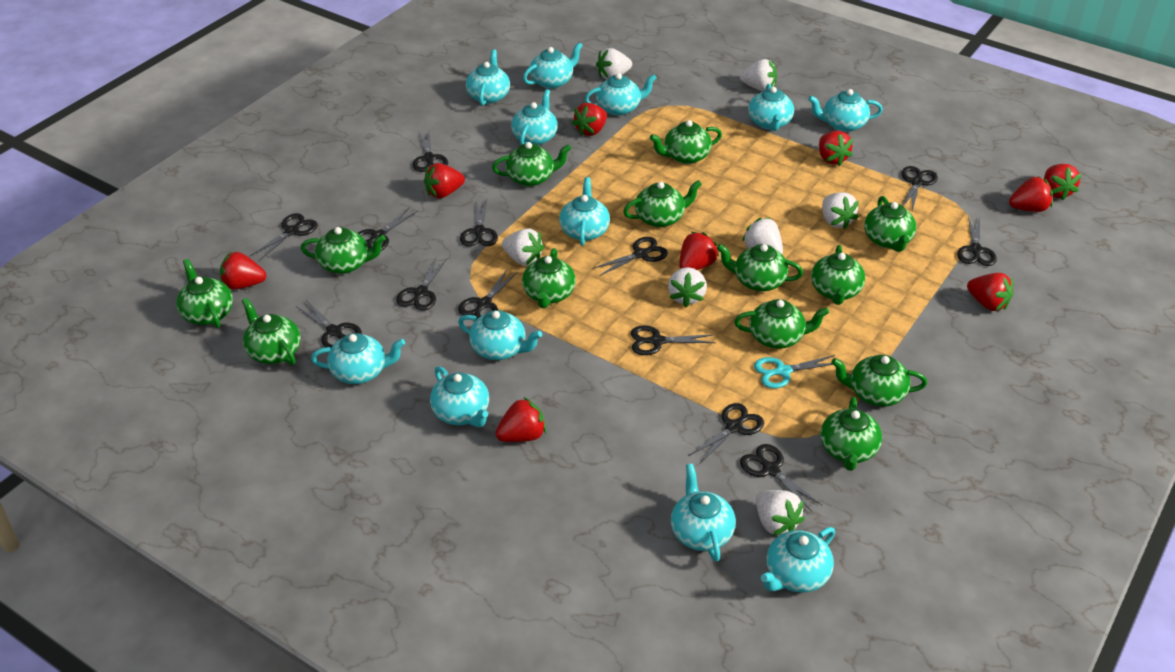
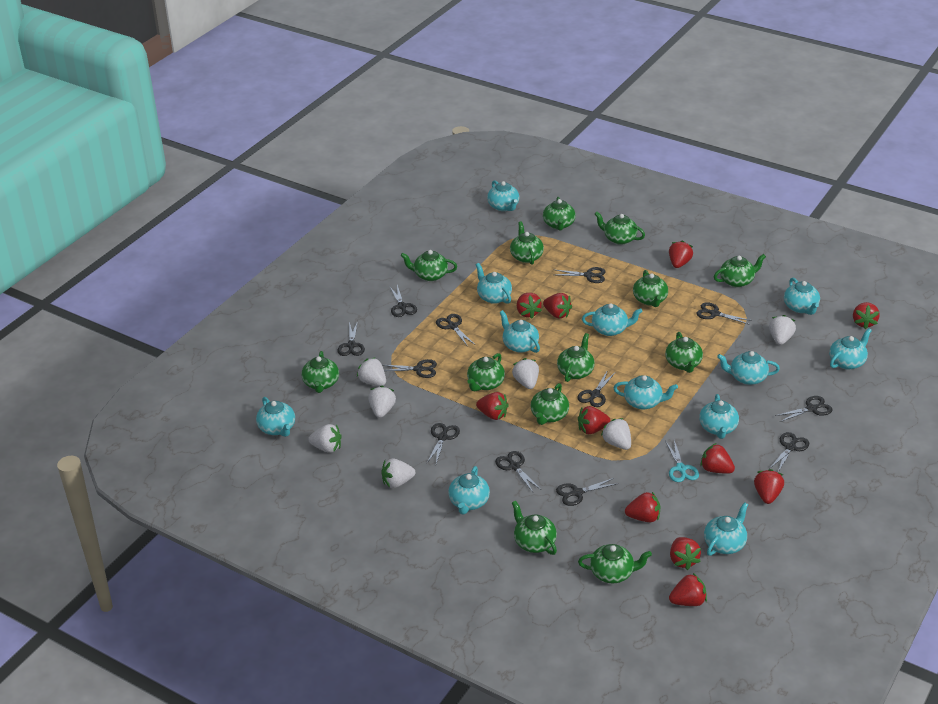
black scissors: [250,213,318,261] [296,300,362,348] [358,207,418,251] [396,258,447,311] [413,131,448,172] [458,270,518,319] [460,200,498,246] [593,237,668,276] [631,325,716,355] [689,403,764,464] [740,444,822,512] [902,166,938,211] [957,217,997,266] = 13 -> [337,321,365,356] [383,359,437,378] [389,285,417,317] [427,423,460,464] [436,314,475,347] [495,451,541,492] [556,267,606,283] [556,478,618,506] [577,370,616,407] [696,302,752,325] [769,432,809,472] [775,396,832,422] = 12
red strawberry: [220,251,266,290] [424,163,465,199] [496,397,546,442] [572,103,607,136] [680,232,719,270] [819,131,853,166] [967,273,1014,311] [1009,176,1053,212] [1044,164,1082,200] = 9 -> [476,392,509,420] [517,293,542,319] [543,293,572,318] [578,406,610,434] [625,492,660,522] [669,240,693,268] [669,573,707,606] [670,537,701,570] [700,443,735,473] [754,469,784,504] [853,302,880,329] = 11

